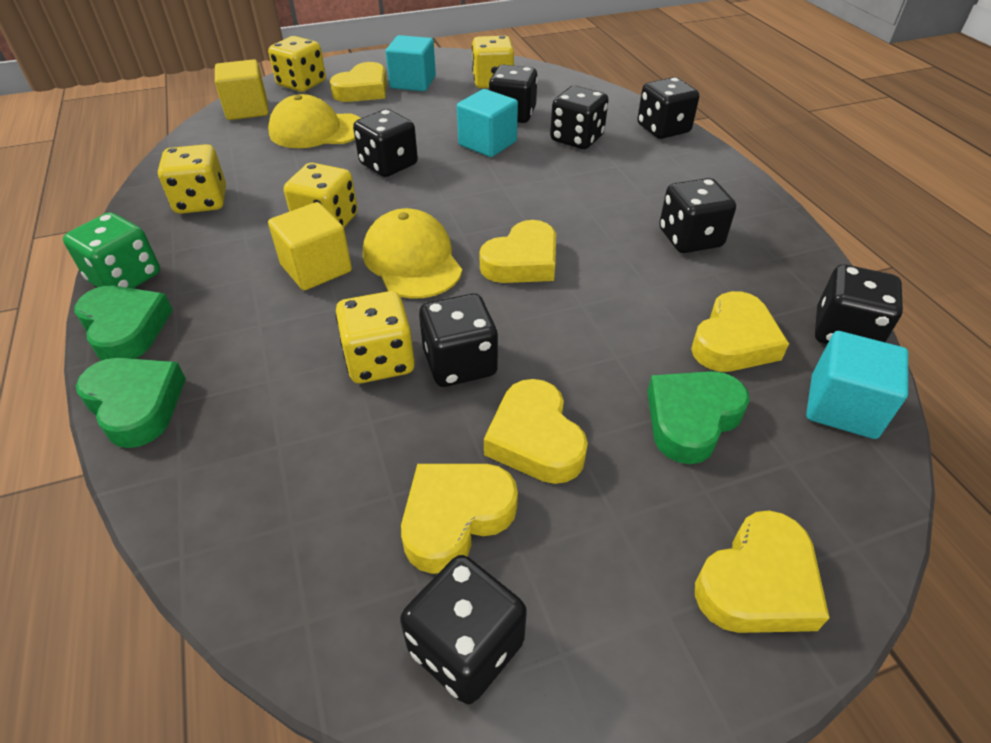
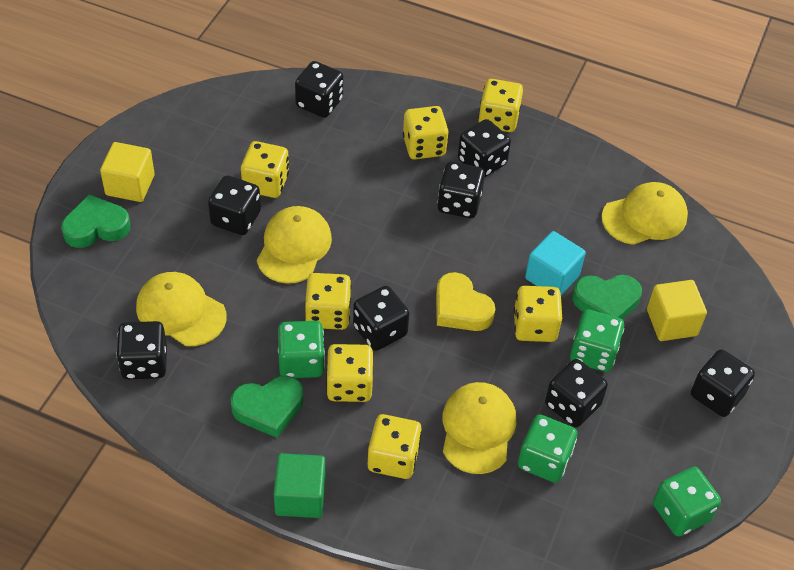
green cube: none = 0 -> [274,453,325,518] = 1
green dice: [63,212,160,288] = 1 -> [278,321,325,378] [518,415,577,483] [570,309,624,372] [653,467,721,537] = 4
turquoise cube: [386,35,436,91] [457,89,518,157] [806,331,908,439] = 3 -> [525,231,586,295] = 1
yellow cap: [268,94,361,148] [363,208,462,298] = 2 -> [136,272,226,346] [257,206,332,284] [442,382,516,474] [602,182,688,245] = 4
yellow dice: [158,144,226,214] [268,36,326,92] [284,163,358,227] [336,291,415,383] [472,36,514,88] = 5 -> [241,141,289,198] [305,273,351,330] [326,344,373,402] [368,414,422,479] [403,106,449,159] [478,79,523,132] [514,286,562,342] = 7
yellow heart: [330,62,387,102] [401,464,518,574] [479,220,556,283] [484,379,588,484] [691,291,789,372] [695,511,830,633] = 6 -> [436,272,495,331] = 1

